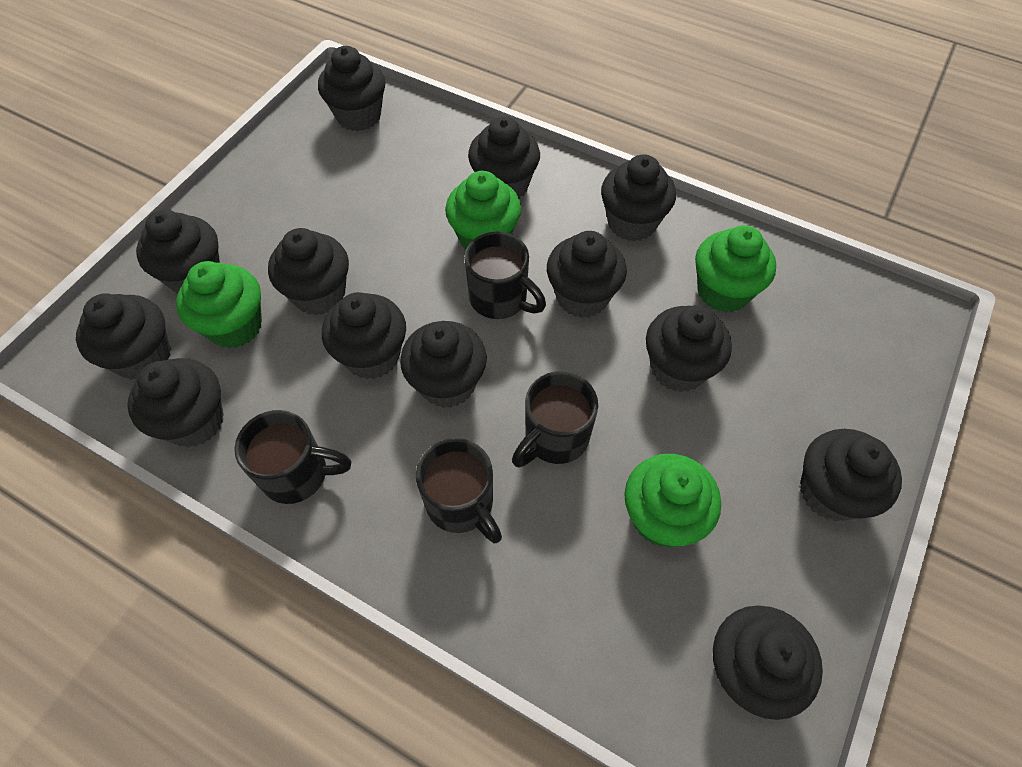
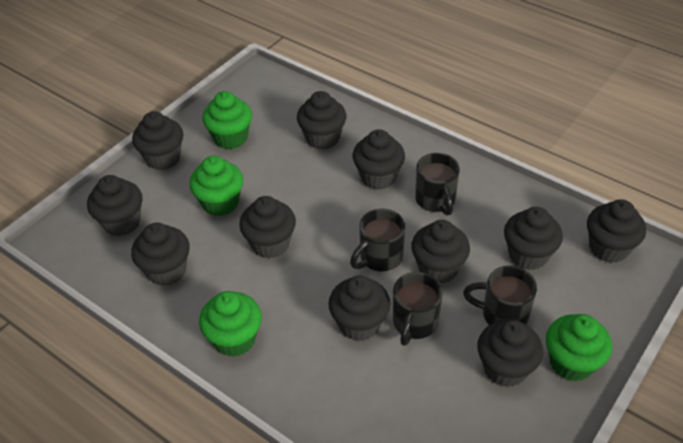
black cupcake: [76,293,171,380] [127,358,224,447] [136,210,220,294] [268,228,349,315] [318,46,385,131] [322,292,406,379] [400,321,487,408] [468,116,540,199] [547,231,627,318] [601,154,676,242] [646,305,732,392] [713,605,823,720] [800,429,902,521] = 13 -> [87,175,143,236] [131,223,190,286] [132,111,183,170] [239,196,296,258] [297,91,346,149] [328,276,390,341] [353,129,405,190] [411,220,470,283] [477,320,543,387] [504,207,563,270] [587,199,646,263] = 11

